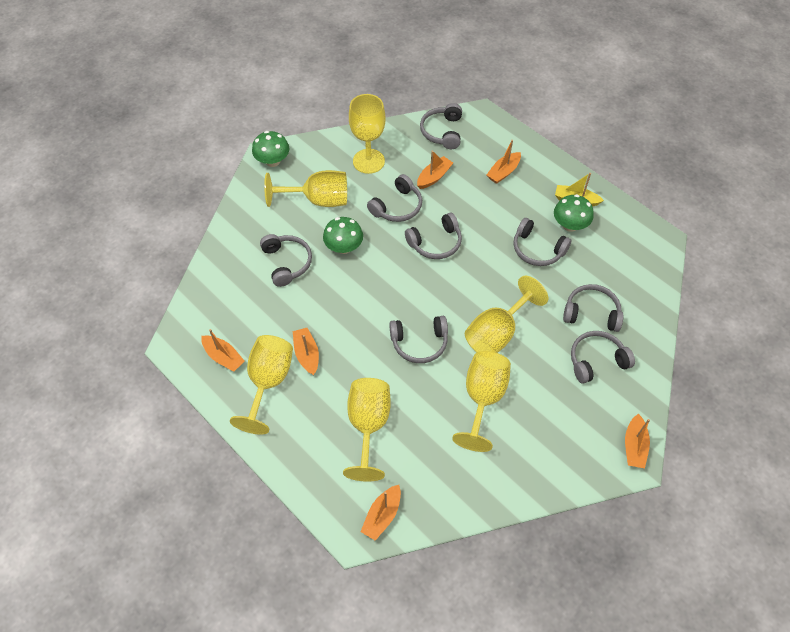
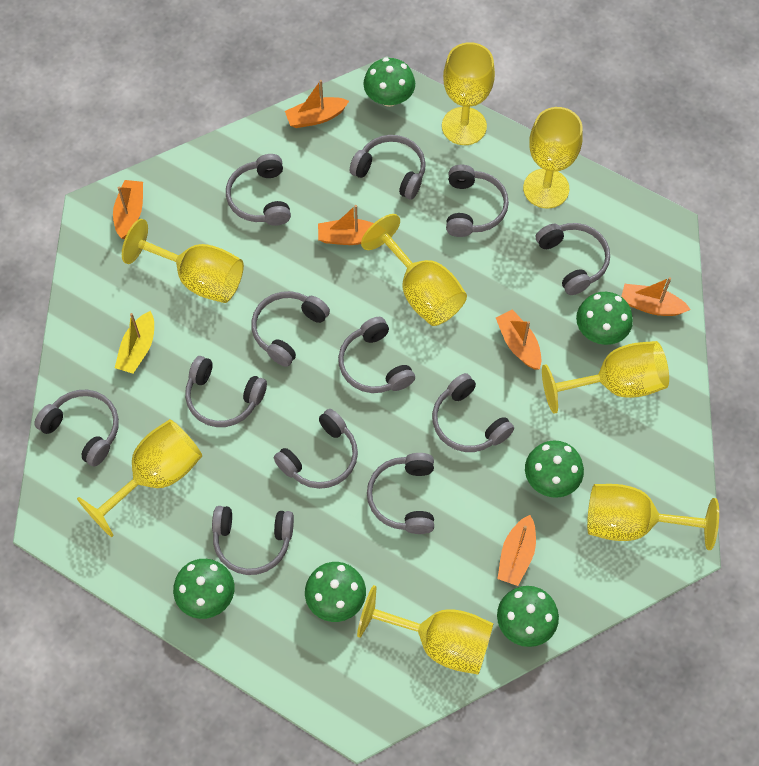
green mushroom: [252,131,289,167] [323,217,363,254] [554,194,594,232] = 3 -> [173,559,235,619] [305,562,366,622] [363,57,415,107] [497,586,559,647] [525,440,584,498] [576,292,633,345] = 6
grey headphones: [260,234,312,287] [367,174,422,222] [389,316,448,363] [405,213,462,259] [420,103,462,149] [513,218,571,266] [563,284,624,332] [571,331,635,384] = 8 -> [34,390,119,467] [185,356,267,427] [212,506,294,575] [226,154,291,226] [251,291,330,367] [274,409,358,489] [338,317,415,393] [350,135,426,199] [367,453,434,534] [432,373,514,452] [446,165,509,237] [536,223,610,295] = 12
yellow goblet: [230,335,293,435] [264,170,347,207] [343,378,391,482] [349,94,386,174] [452,351,511,452] [465,275,548,353] = 6 -> [77,419,202,537] [122,219,244,303] [357,585,493,675] [361,214,467,326] [442,42,495,145] [523,107,583,208] [542,341,669,414] [587,484,719,550] = 8

